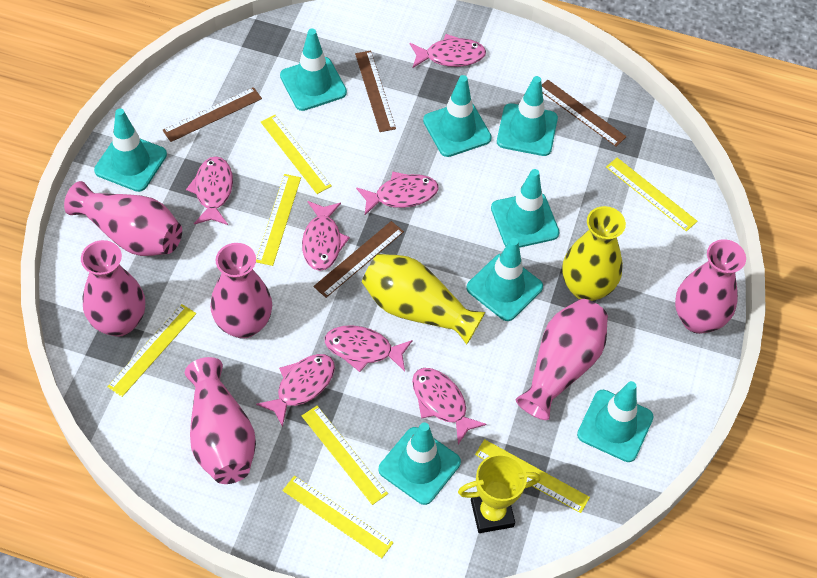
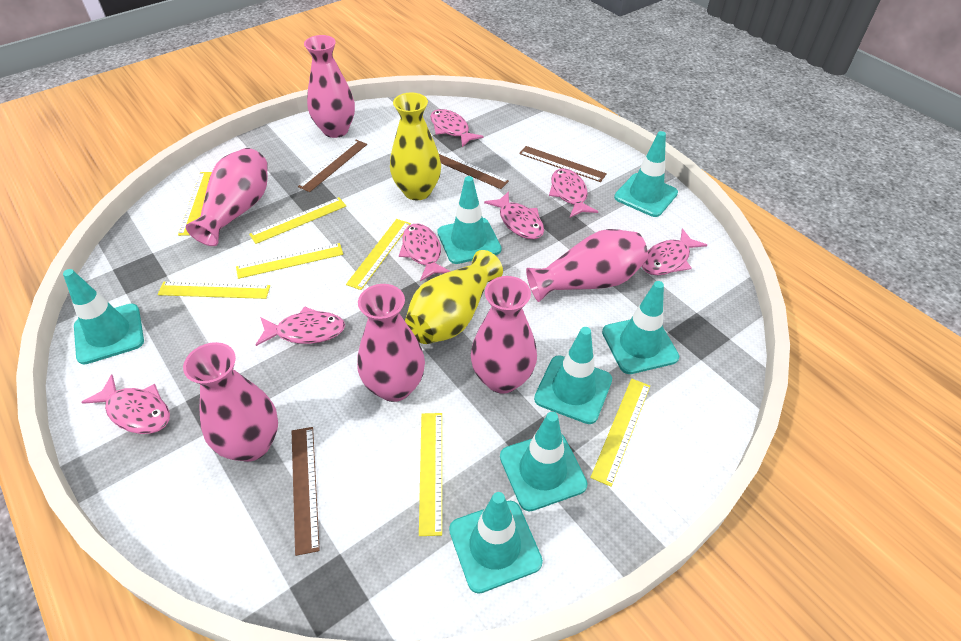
turquoise traffic cone: [94,108,167,192] [280,29,347,111] [378,422,461,505] [423,75,492,157] [466,238,543,321] [491,169,560,248] [497,76,558,156] [577,381,654,462] = 8 -> [63,269,144,365] [437,176,502,264] [449,492,543,594] [500,412,588,511] [534,327,612,424] [602,281,679,374] [614,131,678,217] = 7
yellow trophy: [458,454,541,533] = 1 -> none = 0

